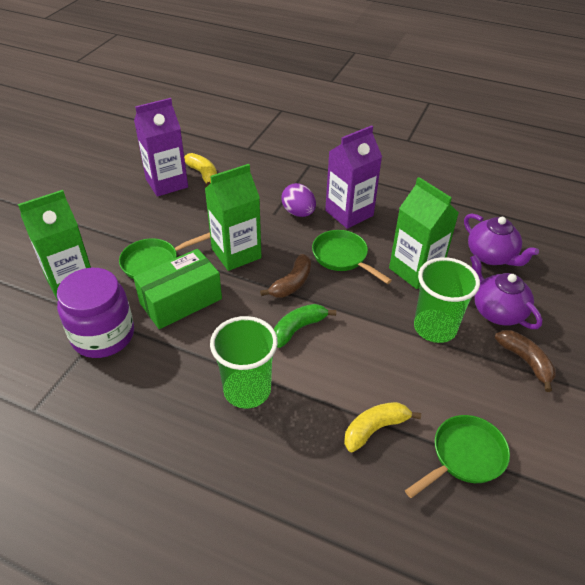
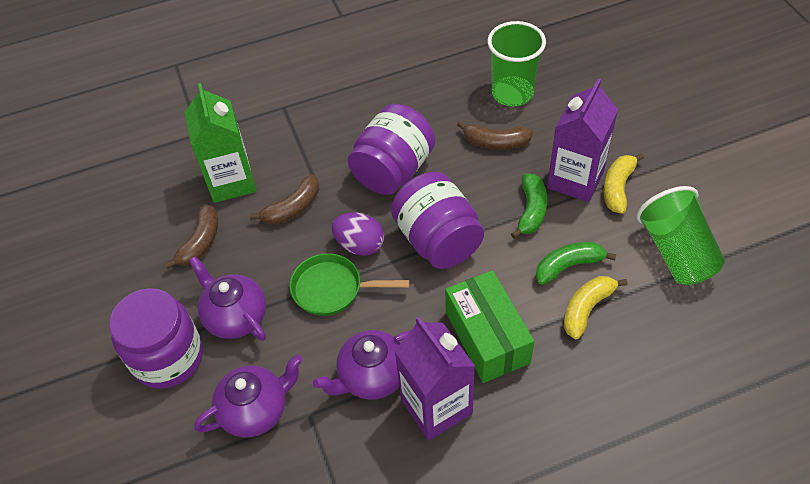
brown banana: [260,254,311,298] [495,330,556,392] = 2 -> [165,204,218,269] [250,175,319,225] [457,121,533,150] = 3
green banana: [274,304,336,348] = 1 -> [511,173,547,239] [535,242,616,285] = 2
green carton: [18,190,91,300] [205,164,261,271] [389,177,459,289] = 3 -> [185,83,256,203] = 1
green pan: [119,232,210,279] [312,230,392,284] [405,415,510,498] = 3 -> [289,253,410,316] = 1
purple jar: [57,268,134,358] = 1 -> [109,288,203,389] [348,104,435,195] [391,172,484,269] = 3
purple teapot: [464,214,539,266] [470,255,542,329] = 2 -> [189,256,266,341] [194,354,303,437] [313,330,411,400] = 3

